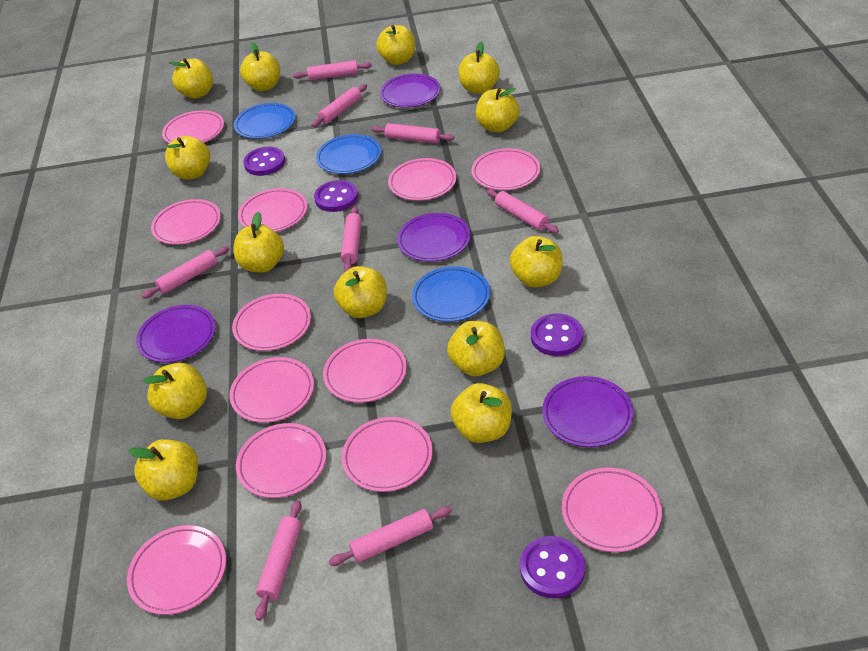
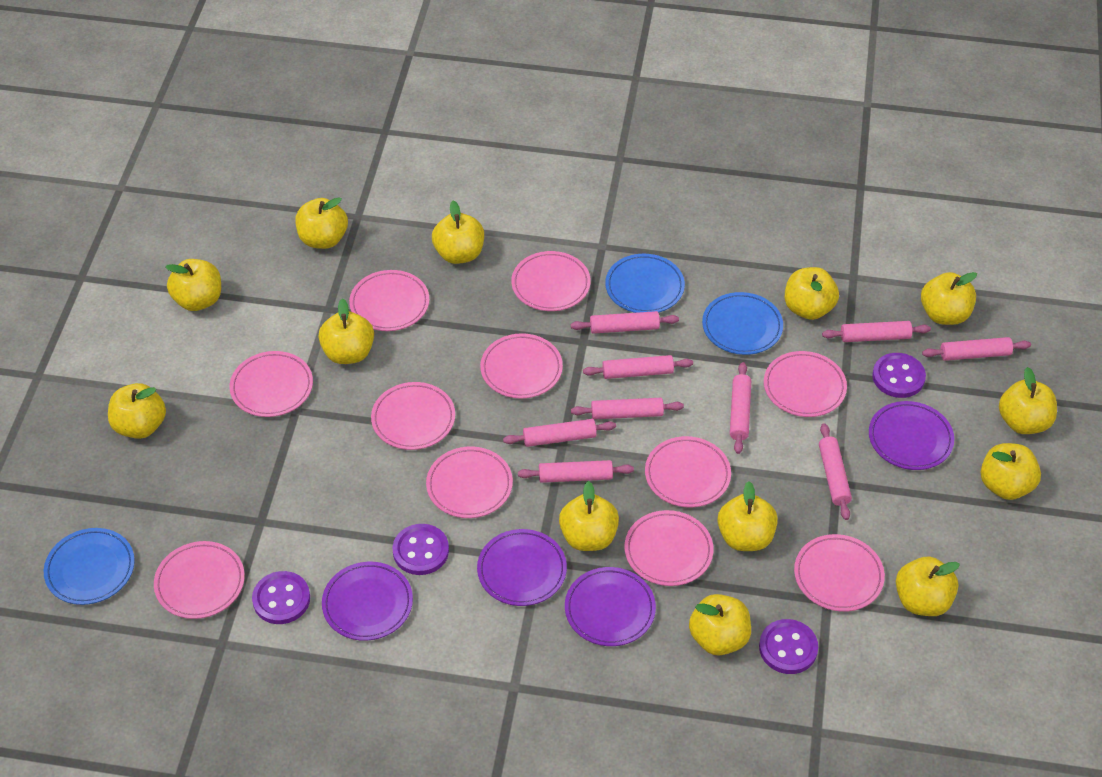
pink plate: [127,525,226,615] [151,199,221,245] [162,110,224,144] [229,357,314,423] [232,294,311,351] [236,423,326,498] [238,188,307,232] [323,339,407,403] [341,417,433,492] [388,158,457,201] [471,148,540,190] [562,467,662,552] = 12 -> [154,541,245,619] [230,351,313,417] [349,270,429,331] [371,382,455,450] [426,447,513,518] [480,333,563,398] [511,251,591,311] [624,510,713,586] [645,436,731,507] [764,351,847,417] [794,534,885,612] = 11
pink rolling pin: [142,246,229,299] [255,500,302,621] [293,60,372,81] [311,84,367,127] [329,506,452,566] [341,206,362,272] [371,123,455,144] [486,189,559,234] = 8 -> [503,419,616,447] [518,460,634,483] [571,311,679,334] [571,398,684,419] [583,355,693,379] [730,362,751,454] [819,423,852,520] [822,321,931,342] [922,337,1031,361] = 9

